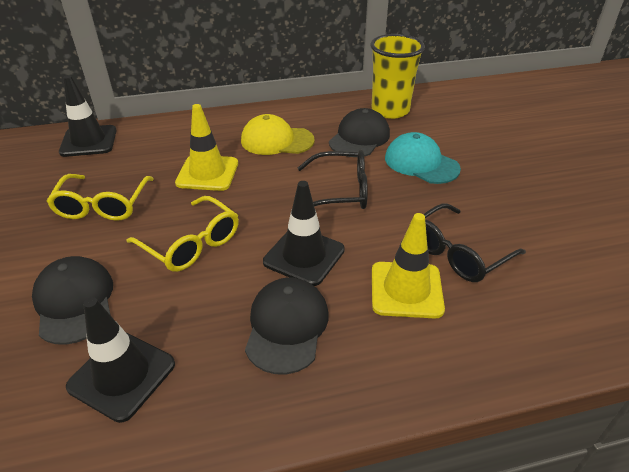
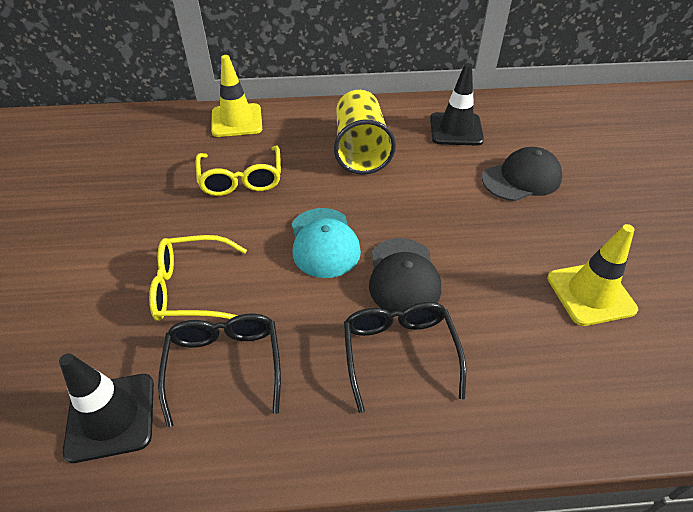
black cap: [32,256,113,345] [245,278,328,374] [329,108,390,157] = 3 -> [369,238,441,313] [482,147,562,201] = 2
black traffic cone: [59,75,117,157] [66,297,175,423] [263,181,345,286] = 3 -> [59,353,154,463] [430,63,484,145] = 2
yellow cap: [241,114,314,155] = 1 -> none = 0

